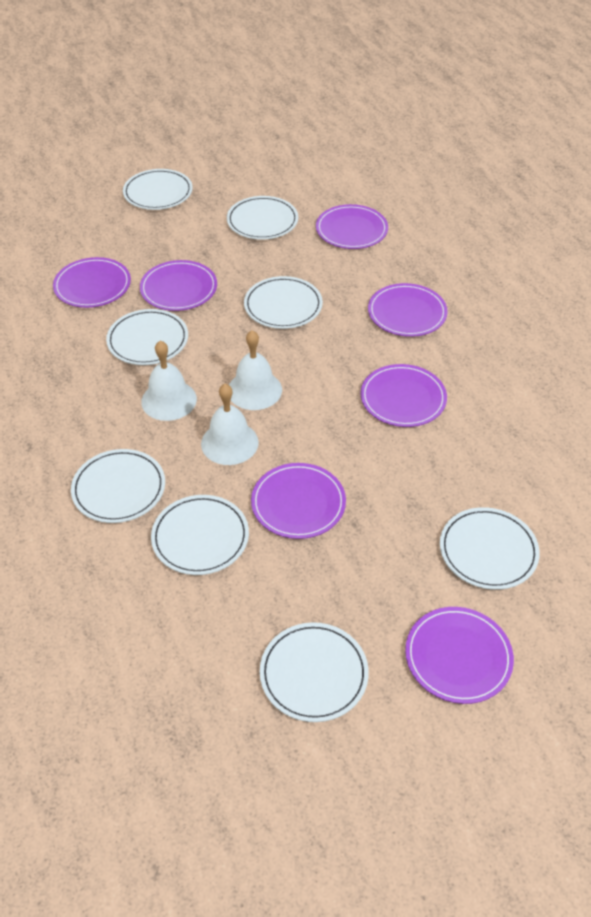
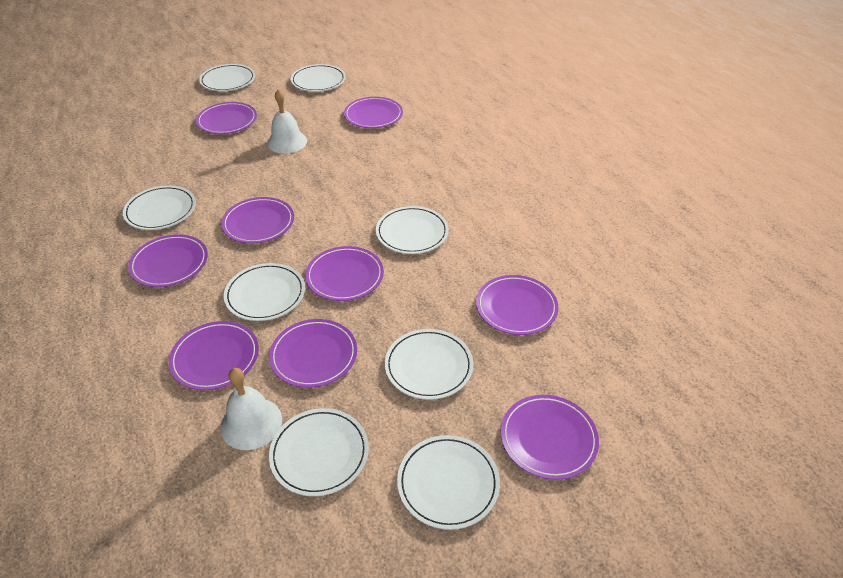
purple plate: [53,257,131,308] [140,260,217,311] [251,463,346,539] [316,204,388,249] [360,364,447,427] [368,283,448,337] [405,607,514,704] = 7 -> [128,234,208,287] [169,321,259,390] [196,102,257,134] [221,197,294,243] [269,319,357,388] [305,246,384,301] [344,97,403,128] [476,275,558,335] [501,395,599,480] = 9
white bell: [141,341,197,421] [201,384,259,465] [229,330,282,410] = 3 -> [220,368,282,450] [267,89,307,154] = 2

